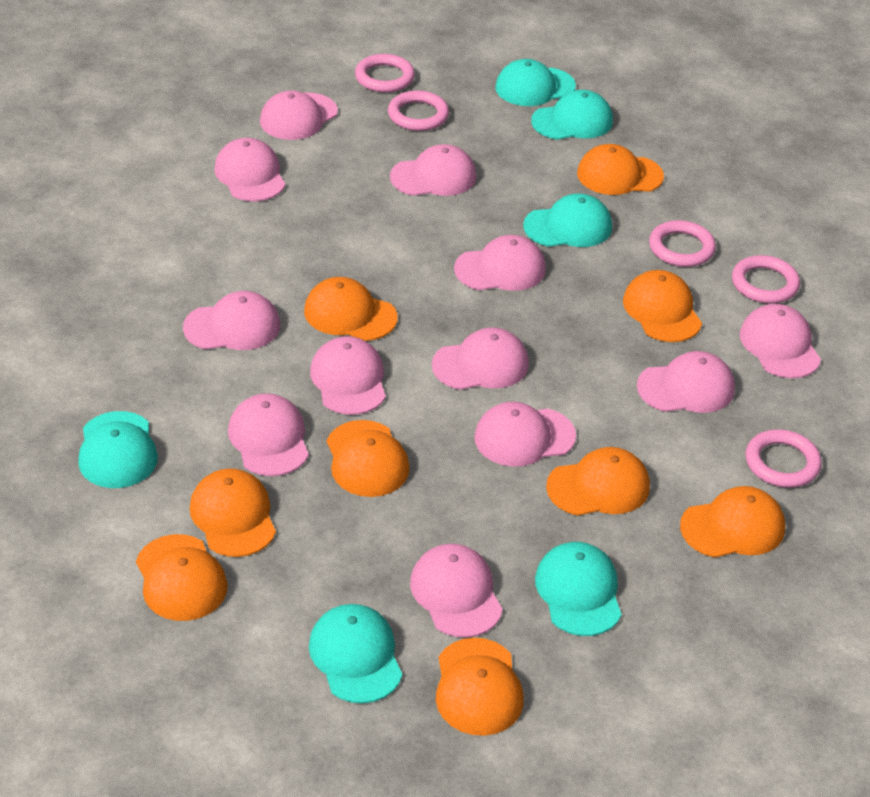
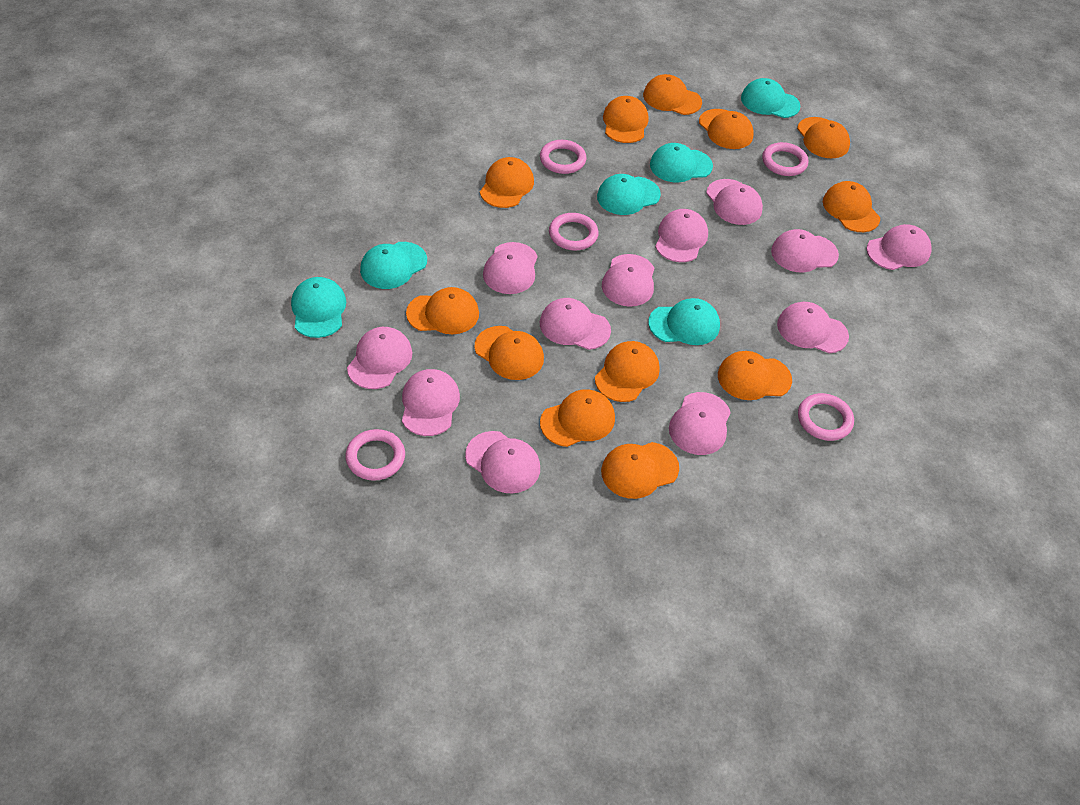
orange cap: [136,534,228,621] [190,468,276,557] [304,277,397,341] [327,420,410,497] [436,638,524,736] [546,447,650,516] [577,144,664,195] [623,270,702,342] [680,486,785,558] = 9 -> [406,287,479,334] [474,326,544,380] [480,157,534,208] [540,389,615,447] [595,341,660,402] [601,442,679,499] [603,96,648,143] [643,74,702,115] [699,109,754,149] [718,351,792,400] [797,117,850,158] [823,181,880,232] = 12

